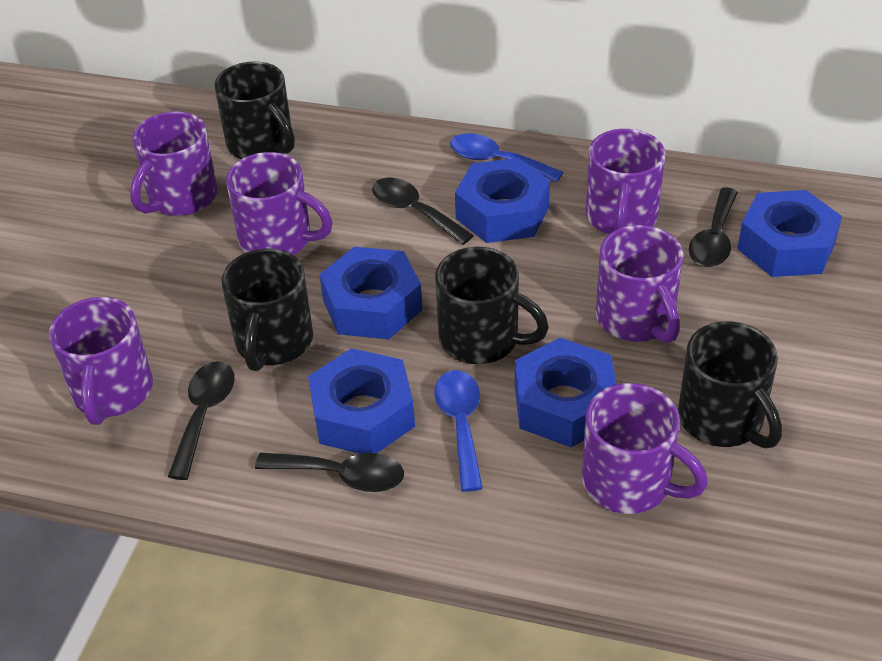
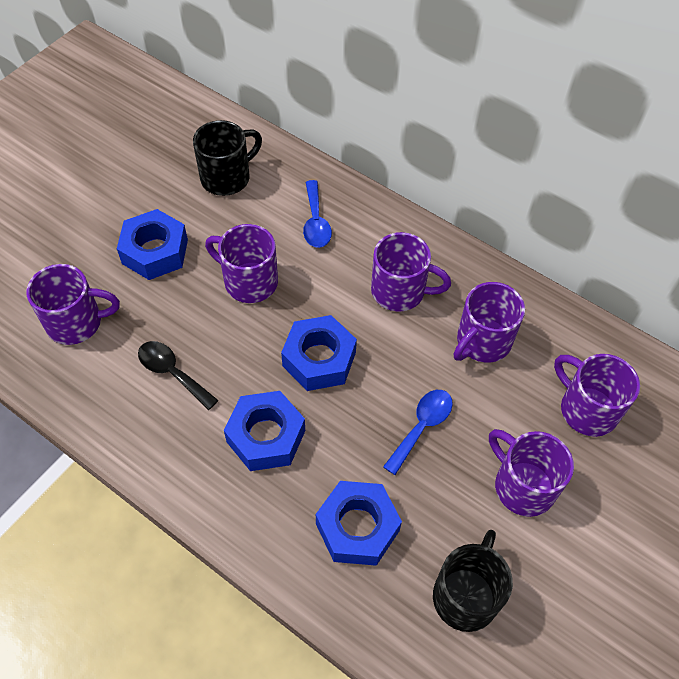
black mug: [215,61,295,159] [221,249,313,371] [435,247,549,364] [678,321,782,449] = 4 -> [193,120,262,196] [433,530,513,632] = 2
black spoon: [168,361,235,480] [255,453,404,492] [372,177,474,245] [689,187,738,267] = 4 -> [138,341,218,410] = 1
blue nut: [308,348,415,454] [319,247,423,339] [455,158,550,243] [515,338,617,448] [737,190,842,277] = 5 -> [117,209,188,280] [224,391,305,471] [281,315,357,391] [316,481,402,566] = 4

